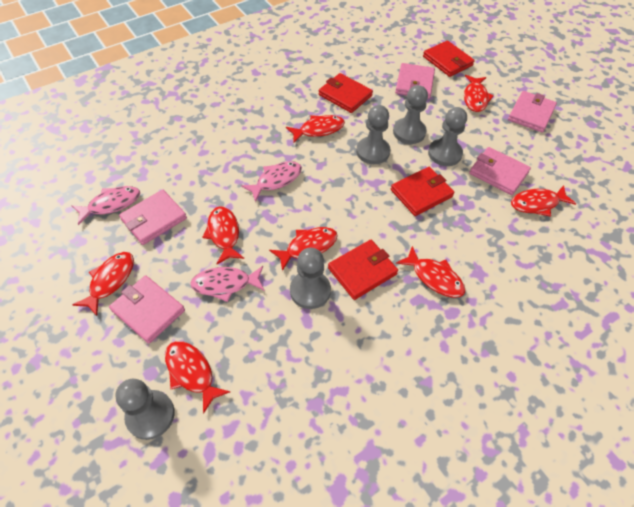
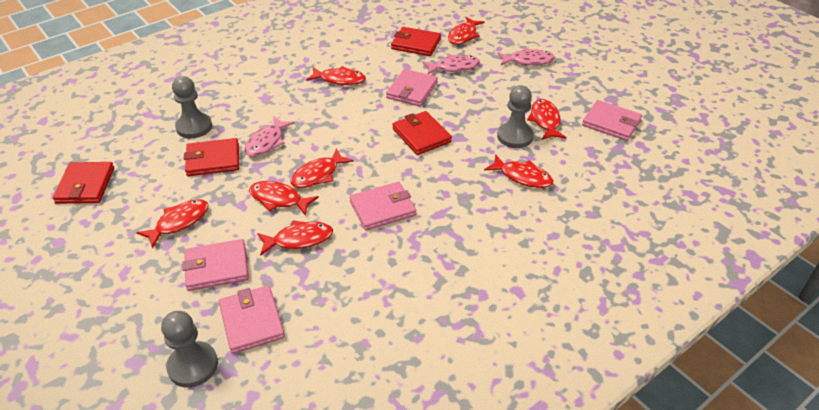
grey pawn: [115,379,175,440] [290,248,331,309] [356,105,390,164] [393,85,428,144] [428,107,467,166] = 5 -> [161,311,218,388] [172,76,212,138] [497,85,534,148] = 3

